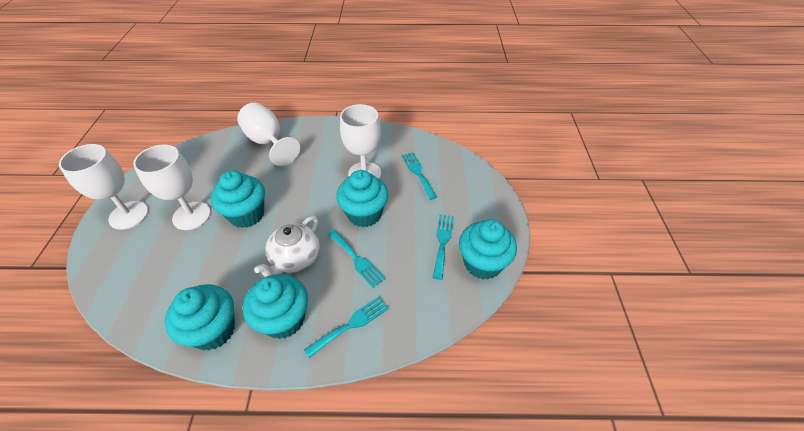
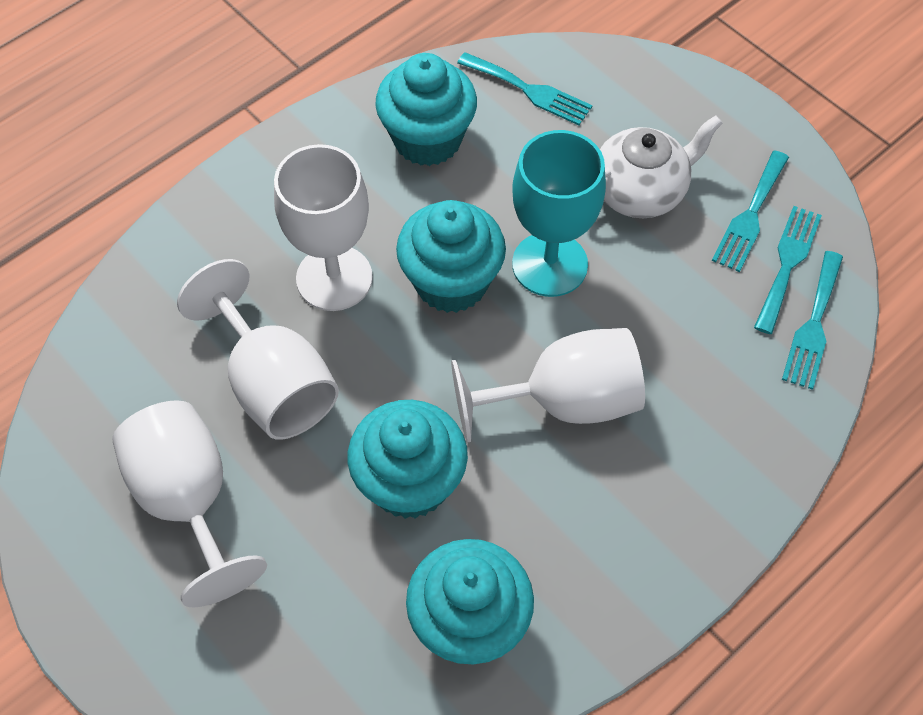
turquoise cupcake: [165,284,235,351] [211,170,265,228] [243,274,308,339] [336,170,388,227] [459,219,517,279] = 5 -> [348,400,468,519] [375,53,477,166] [396,200,506,313] [406,539,534,664] = 4
turquoise goblet: none = 0 -> [512,130,606,297] = 1

